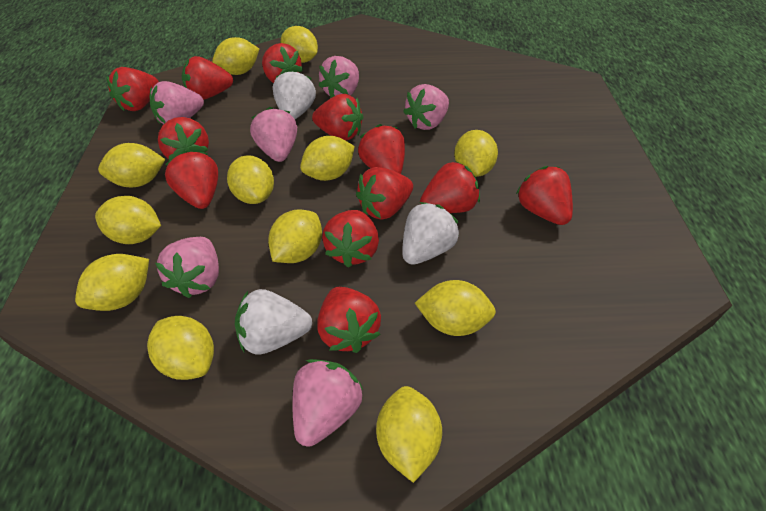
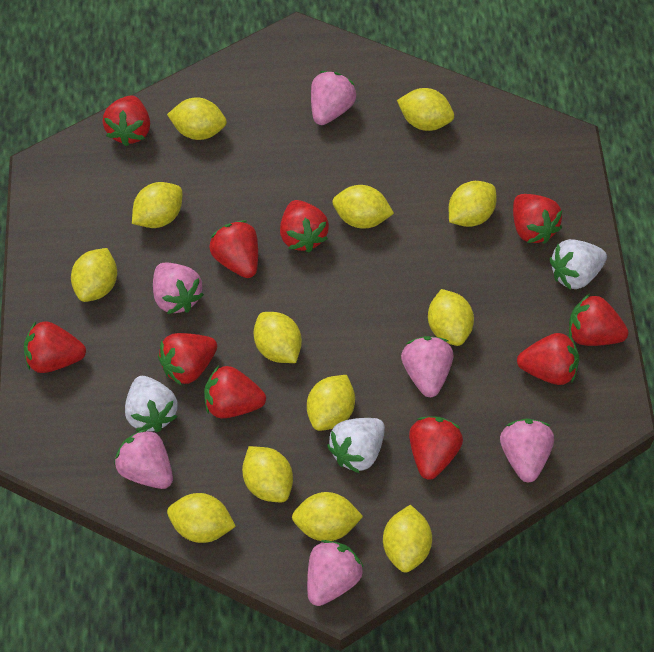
red strawberry: [107,67,159,111] [158,117,209,161] [165,151,218,209] [182,56,233,100] [262,43,303,83] [312,94,363,141] [318,287,381,353] [322,210,379,268] [356,167,413,220] [358,124,405,174] [420,161,480,213] [516,166,573,225] = 12 -> [24,321,86,373] [103,95,150,146] [158,333,217,386] [204,366,266,418] [209,220,258,278] [280,200,329,252] [409,416,463,480] [513,194,562,244] [517,333,579,385] [569,294,629,346] = 10
yellow lemon: [75,254,149,311] [95,196,161,244] [98,143,165,187] [147,316,214,380] [212,37,259,75] [227,155,274,204] [268,210,322,263] [281,26,318,63] [300,136,355,181] [376,386,442,483] [415,280,496,336] [454,130,498,177] = 12 -> [71,248,117,302] [132,182,182,228] [167,97,227,140] [167,493,236,543] [242,446,293,502] [253,312,302,363] [292,492,363,541] [307,375,355,431] [332,185,394,229] [383,505,432,573] [397,88,454,131] [428,289,474,346] [448,181,497,227] = 13

